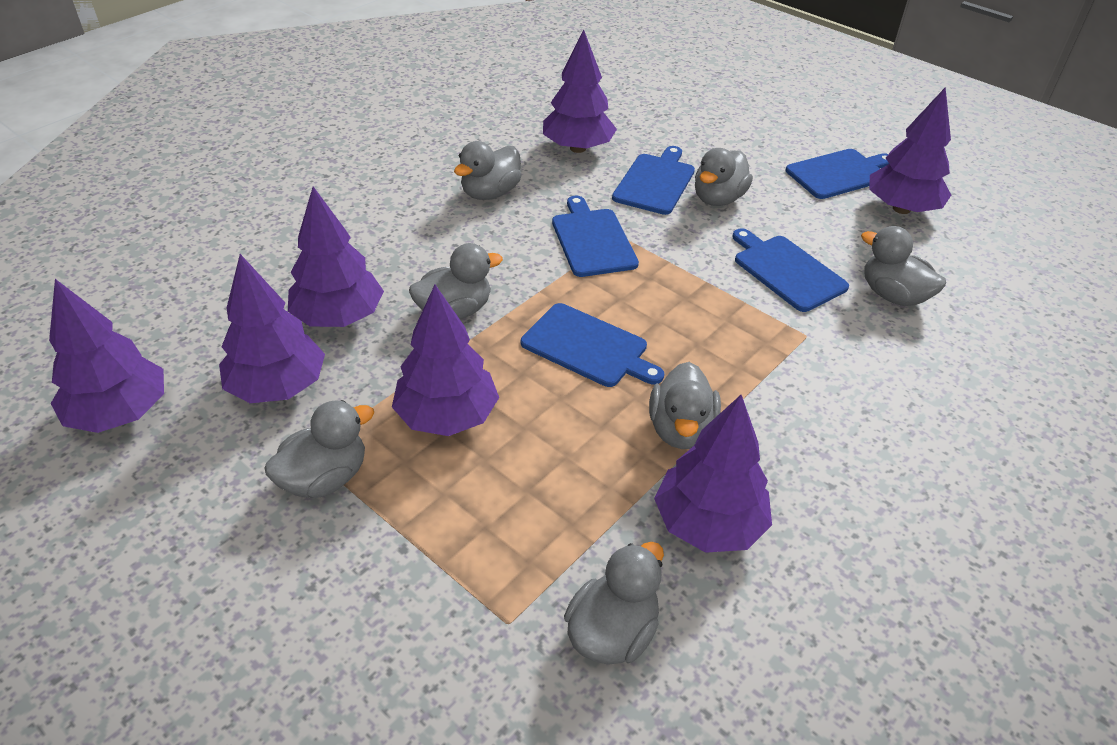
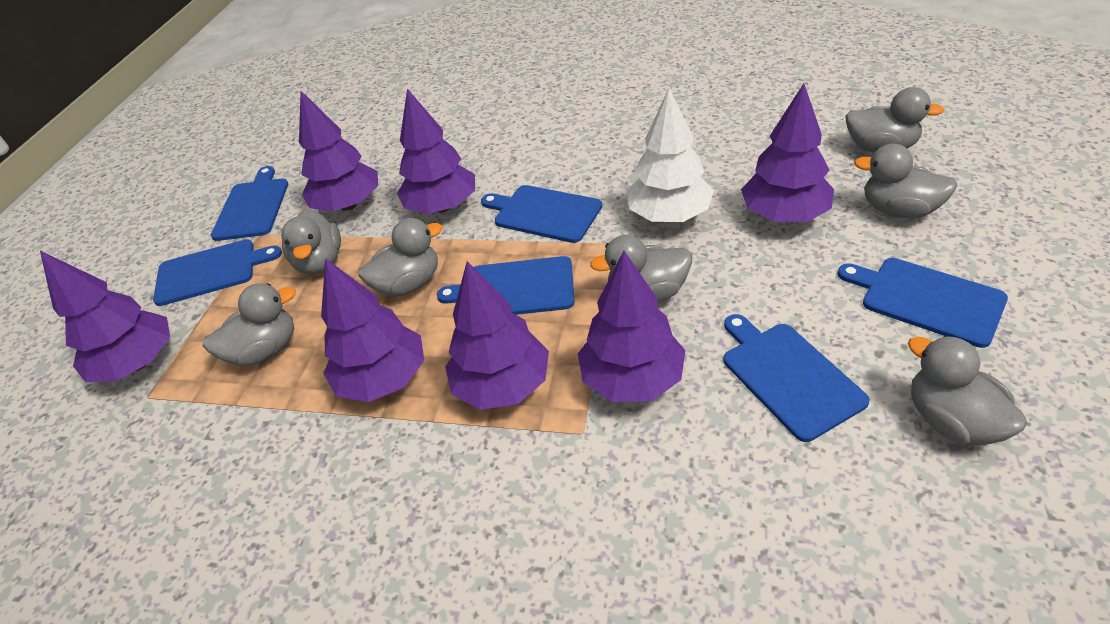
blue cutting board: [521,303,664,387] [552,196,639,277] [612,146,695,215] [732,228,849,312] [786,149,889,199] = 5 -> [153,239,282,306] [211,166,288,241] [437,256,575,315] [481,185,602,243] [723,314,870,442] [838,258,1008,348] = 6
white tree: none = 0 -> [626,88,714,222] = 1

